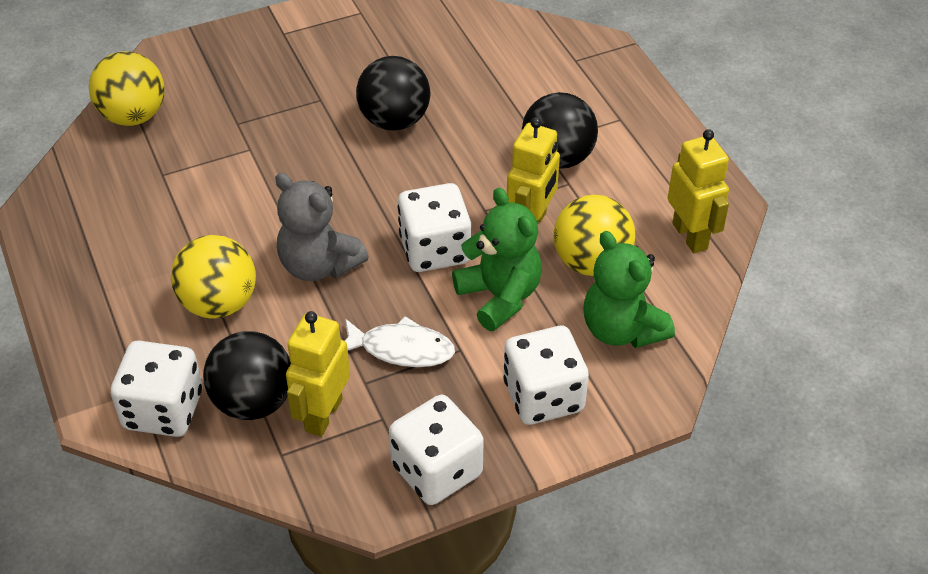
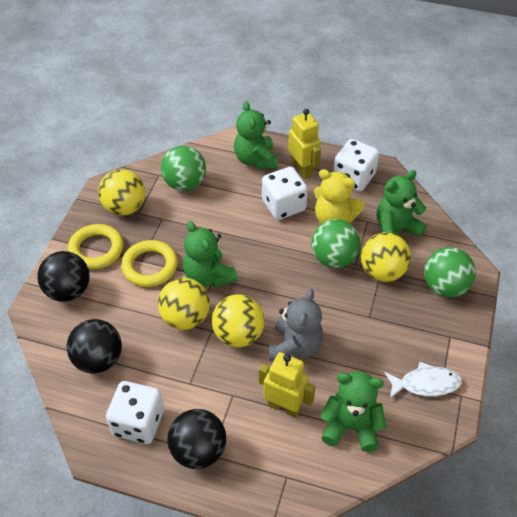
green ball: none = 0 -> [161,145,206,191] [311,219,360,268] [424,247,476,298] = 3
green teddy bear: [452,188,542,331] [583,231,675,348] = 2 -> [183,221,238,288] [234,101,278,169] [320,371,386,452] [377,170,427,238] = 4
white dice: [111,341,202,437] [389,395,484,505] [398,183,471,272] [503,326,589,425] = 4 -> [106,381,164,444] [262,167,308,220] [333,139,379,191] = 3
yellow ball: [89,51,165,126] [171,235,256,319] [553,195,635,276] = 3 -> [98,169,145,216] [158,278,210,330] [212,294,265,347] [361,232,411,282] = 4
yellow ring: none = 0 -> [68,224,123,269] [121,240,178,287] = 2
yellow robot: [286,311,350,437] [507,117,560,222] [668,129,729,253] = 3 -> [259,352,316,418] [288,109,321,179] = 2
yellow teddy bear: none = 0 -> [314,169,364,224] = 1

